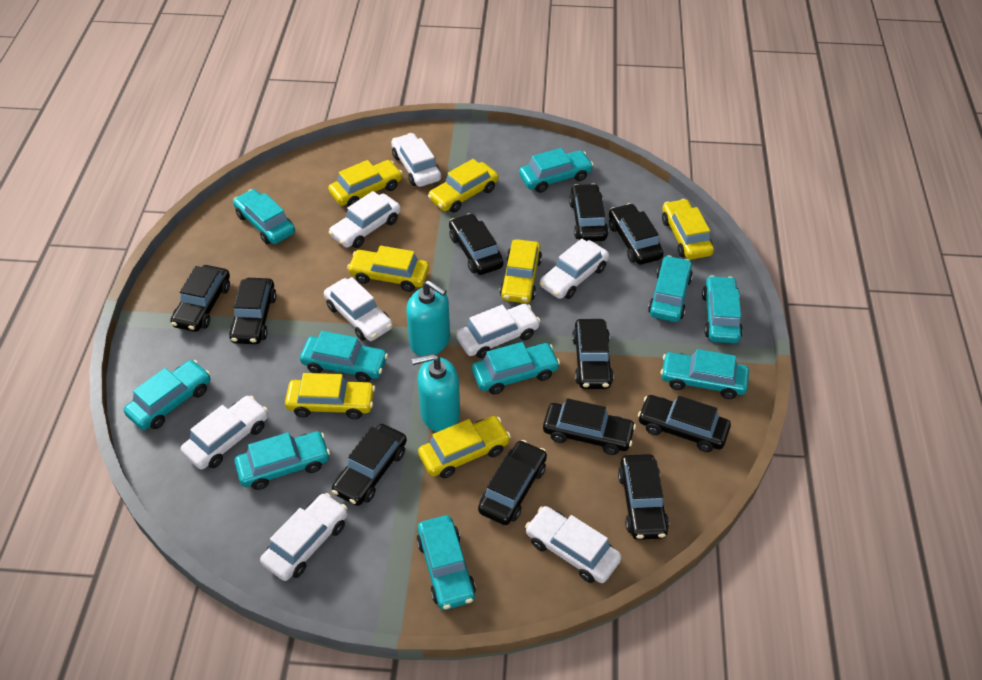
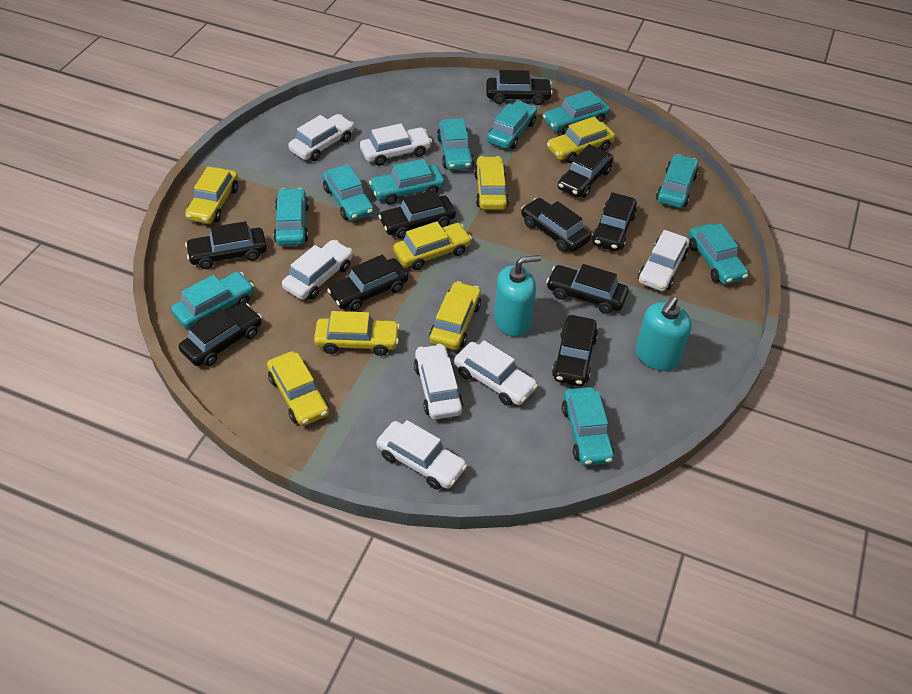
black car: [170,265,230,332] [229,278,277,344] [332,424,407,506] [449,213,503,275] [478,440,547,525] [543,398,636,455] [569,184,609,242] [572,319,614,389] [609,203,663,265] [618,454,669,540] [638,395,731,452] = 11 -> [179,303,262,366] [185,221,267,269] [327,254,408,311] [379,190,456,239] [486,70,553,105] [521,198,591,252] [546,264,629,314] [552,315,598,386] [558,144,613,198] [592,192,637,251] = 10
white car: [181,395,268,470] [260,493,348,581] [324,277,393,341] [329,191,401,248] [391,133,441,187] [456,304,540,358] [525,506,621,583] [540,239,609,299] = 8 -> [282,240,353,300] [288,114,354,161] [360,123,432,166] [376,420,467,490] [414,344,463,419] [454,340,538,406] [638,230,690,291] = 7

